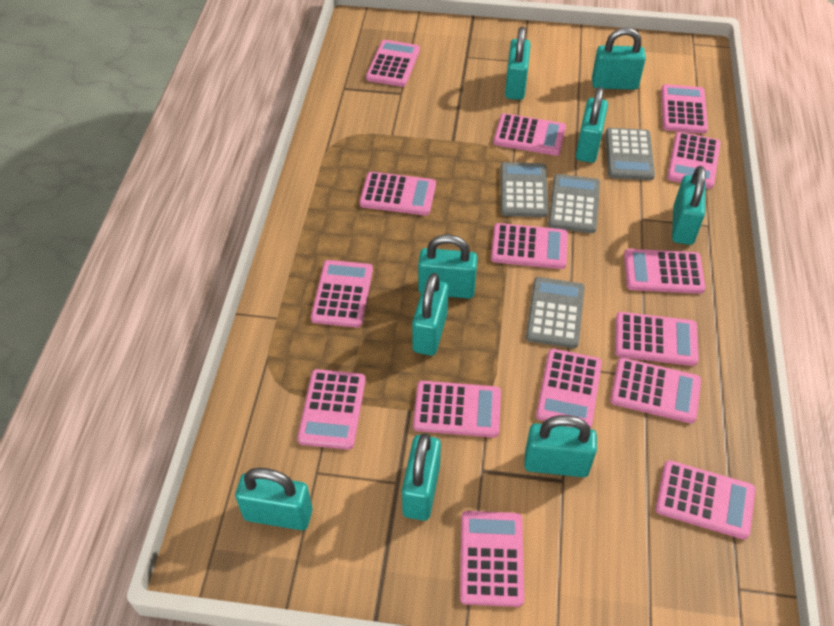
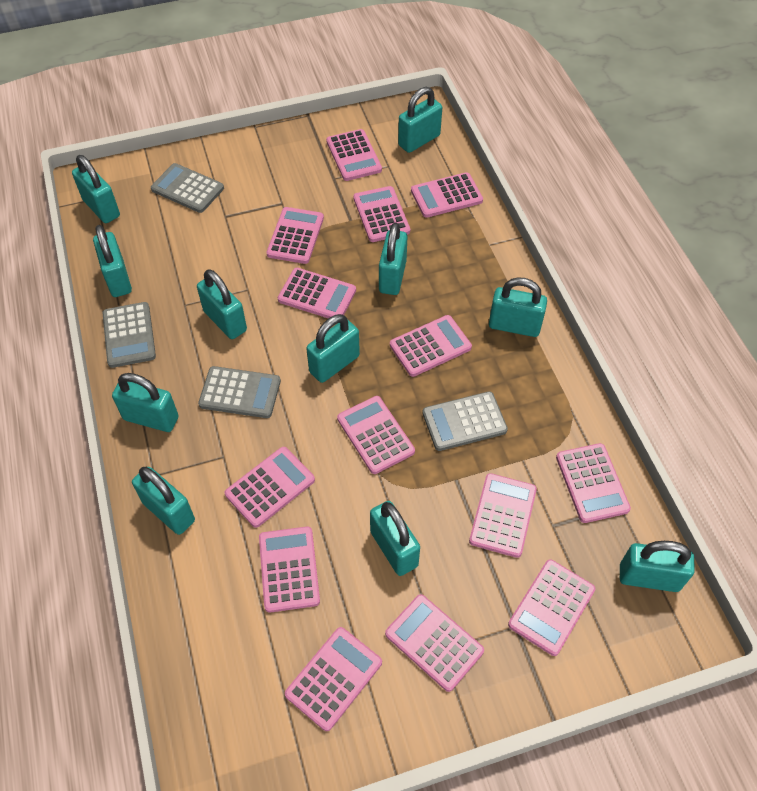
pink calculator: [297,369,366,450] [311,260,373,328] [359,172,436,215] [366,40,420,87] [413,381,501,438] [460,511,524,607] [491,223,568,269] [493,113,566,156] [536,349,602,429] [610,358,701,423] [615,312,699,366] [624,249,706,294] [655,460,756,539] [661,84,708,134] [667,132,720,189] = 15 -> [225,447,315,528] [259,526,320,613] [266,207,324,264] [278,268,356,319] [285,627,382,731] [326,129,382,181] [337,396,415,474] [353,186,410,242] [385,594,484,692] [390,315,472,377] [411,172,483,218] [469,473,537,558] [508,559,595,656] [556,443,631,523] = 14
turquoise padlock: [235,468,312,530] [402,433,441,521] [412,273,449,356] [418,234,478,299] [505,27,531,100] [524,415,597,477] [576,87,608,163] [592,28,646,90] [672,166,706,245] = 9 -> [72,155,120,223] [93,225,132,297] [112,373,179,432] [132,467,195,535] [197,269,247,339] [306,314,360,383] [370,501,420,576] [379,223,407,295] [398,87,442,153] [489,277,547,337] [620,541,695,592] = 11

